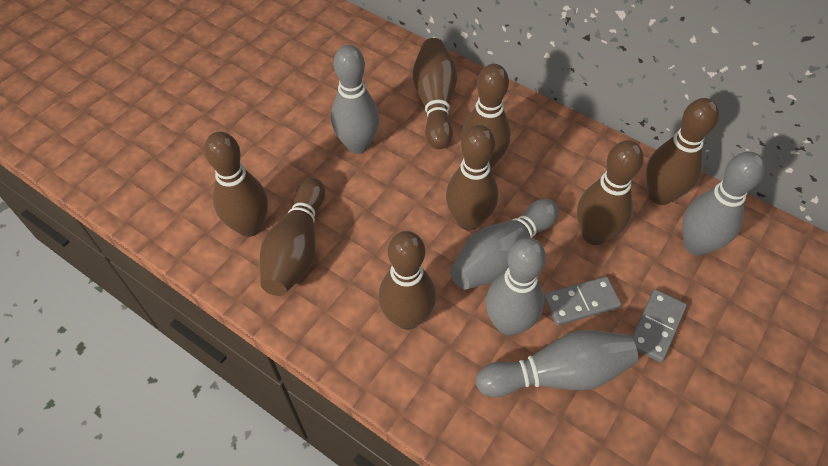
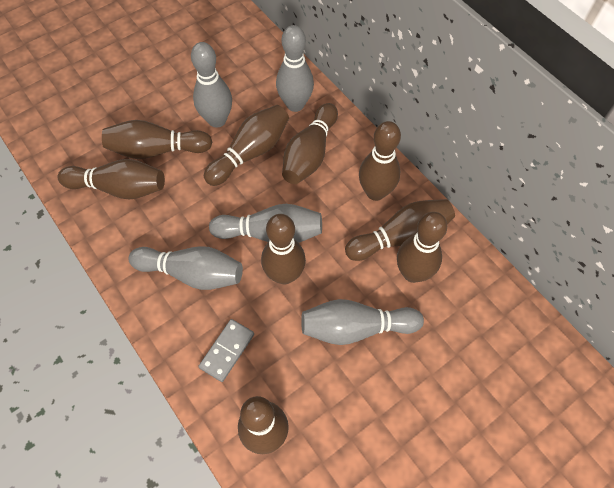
brown bowling pin: [204,132,268,237] [260,178,325,296] [379,231,436,330] [413,38,457,149] [446,125,498,230] [461,64,511,169] [577,140,644,245] [646,98,719,205] = 8 -> [58,159,165,200] [102,120,212,159] [204,105,289,186] [238,396,289,454] [261,214,306,285] [282,103,338,184] [345,199,455,261] [359,121,401,201] [397,212,447,283] = 9
grey domino: [544,276,621,326] [632,289,687,362] = 2 -> [199,319,254,382] = 1

